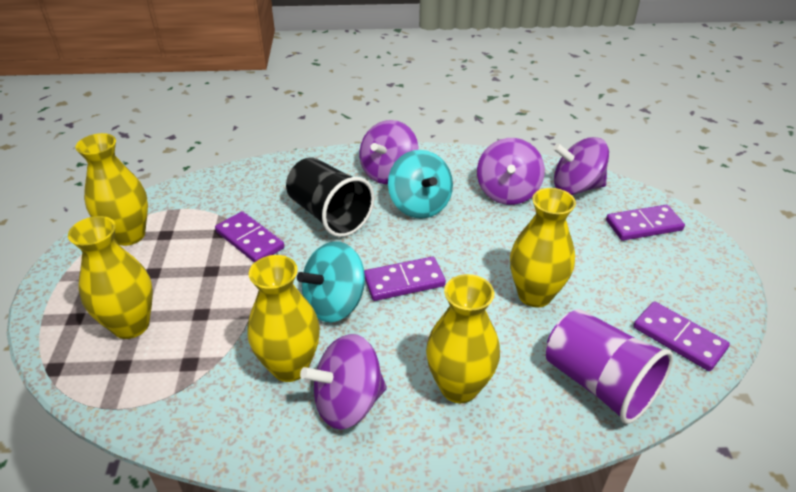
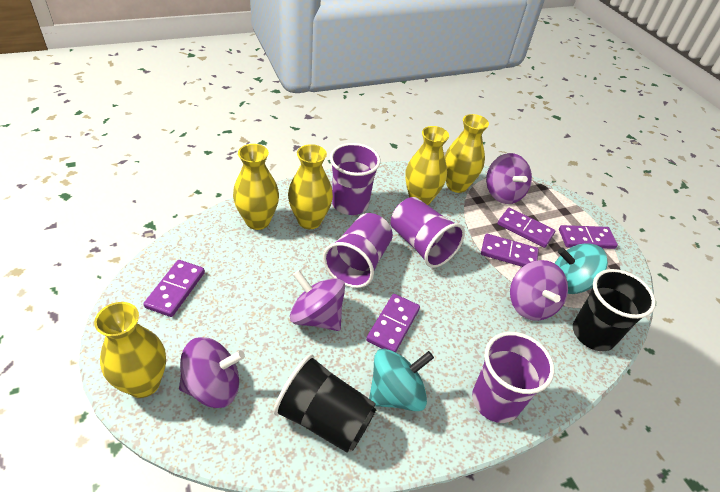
black cup: [286,157,375,237] = 1 -> [273,354,377,453] [573,269,656,351] = 2
purple cup: [546,309,673,424] = 1 -> [323,213,393,288] [330,143,381,215] [390,197,465,268] [472,332,555,423] = 4
purple domino: [215,211,284,263] [364,257,446,301] [606,205,685,241] [633,301,730,371] = 4 -> [143,260,205,317] [366,294,420,352] [481,234,539,267] [498,208,555,248] [559,225,618,249] = 5

